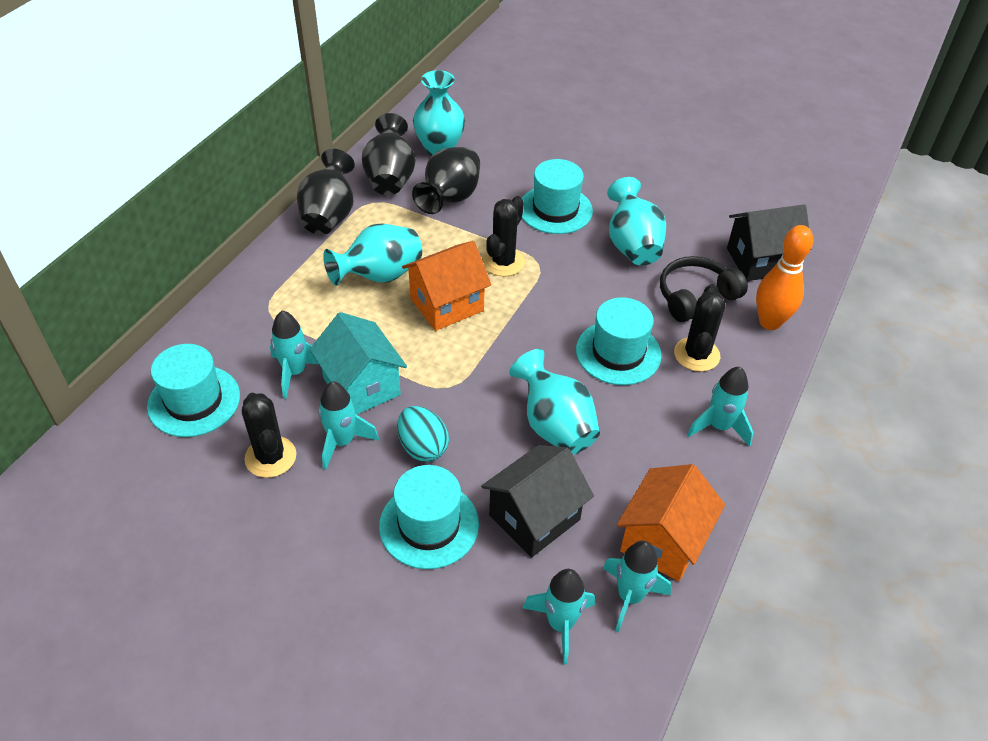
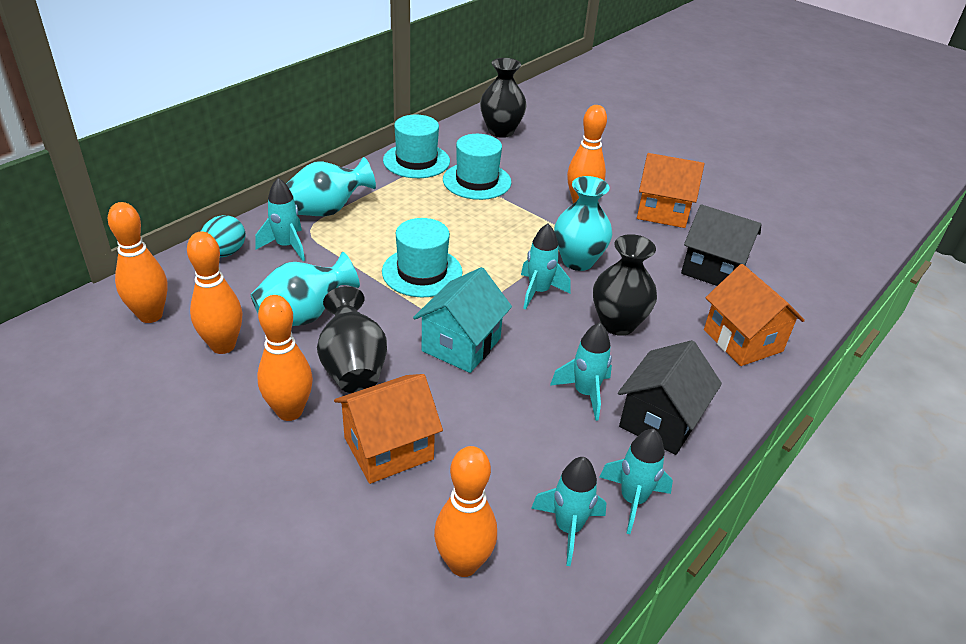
black cactus: [242,393,296,478] [483,196,525,277] [674,284,725,372] = 3 -> none = 0
black headphones: [660,256,748,322] = 1 -> none = 0
orange bowling pin: [756,225,813,330] = 1 -> [108,202,168,323] [187,232,242,354] [257,295,313,421] [434,446,497,577] [567,105,607,204] = 5
orange house: [402,241,491,331] [617,464,725,581] = 2 -> [334,374,443,484] [637,153,704,228] [704,264,805,366] = 3
turquoise hat: [147,344,240,437] [379,465,479,569] [522,159,593,234] [576,297,662,385] = 4 -> [382,218,462,297] [383,115,450,178] [443,134,511,200] = 3
turquoise vase: [323,224,422,286] [413,70,465,156] [509,349,600,454] [607,177,666,266] = 4 -> [251,252,360,326] [286,157,376,216] [554,176,612,271] = 3

